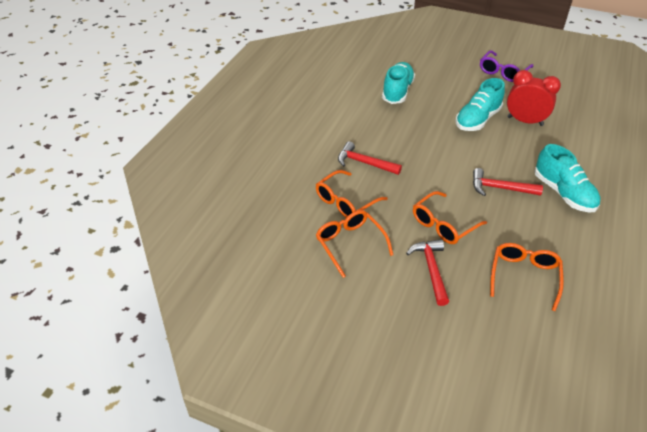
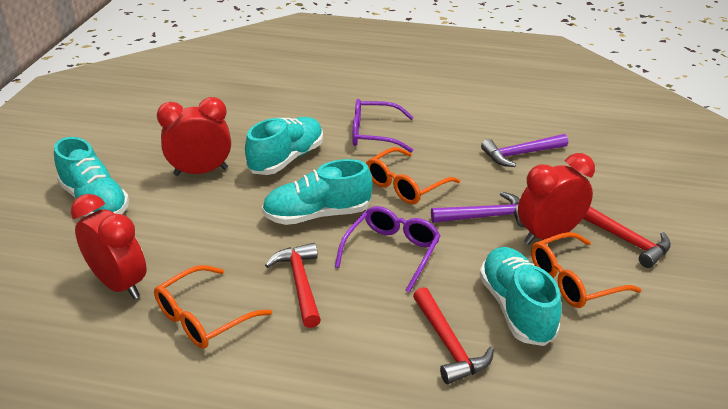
orange glasses: [316,170,388,218] [316,210,393,278] [413,191,487,244] [490,243,564,311] = 4 -> [154,265,272,349] [366,147,460,204] [531,232,642,308] = 3
purple glasses: [480,50,533,82] = 1 -> [335,206,441,293] [352,99,414,152] = 2
purple hammer: none = 0 -> [431,192,524,227] [481,134,568,167] = 2
red clock: [507,70,561,126] = 1 -> [71,194,146,299] [157,97,231,176] [518,153,595,245] = 3
turquoise shoe: [382,62,415,104] [455,78,505,131] [534,144,601,212] = 3 -> [54,137,129,217] [245,117,323,175] [262,159,372,225] [480,247,562,346] = 4

